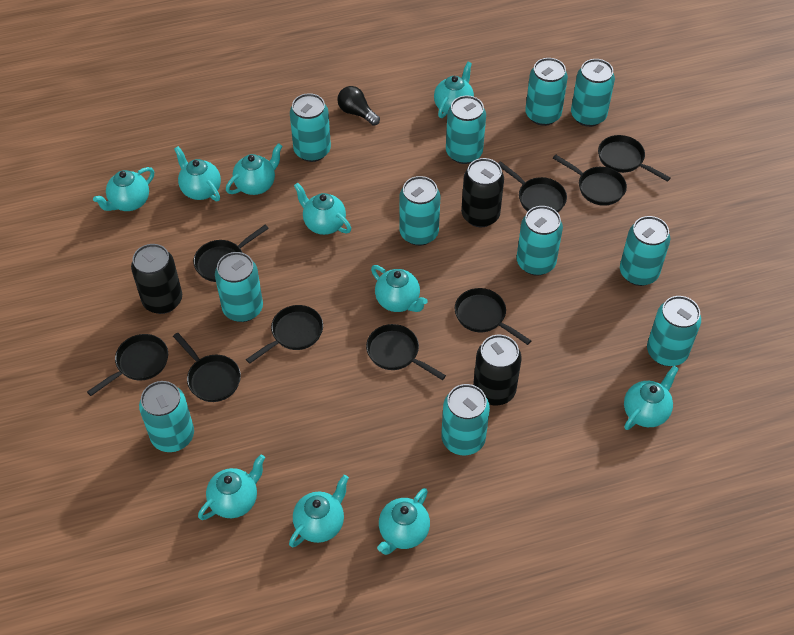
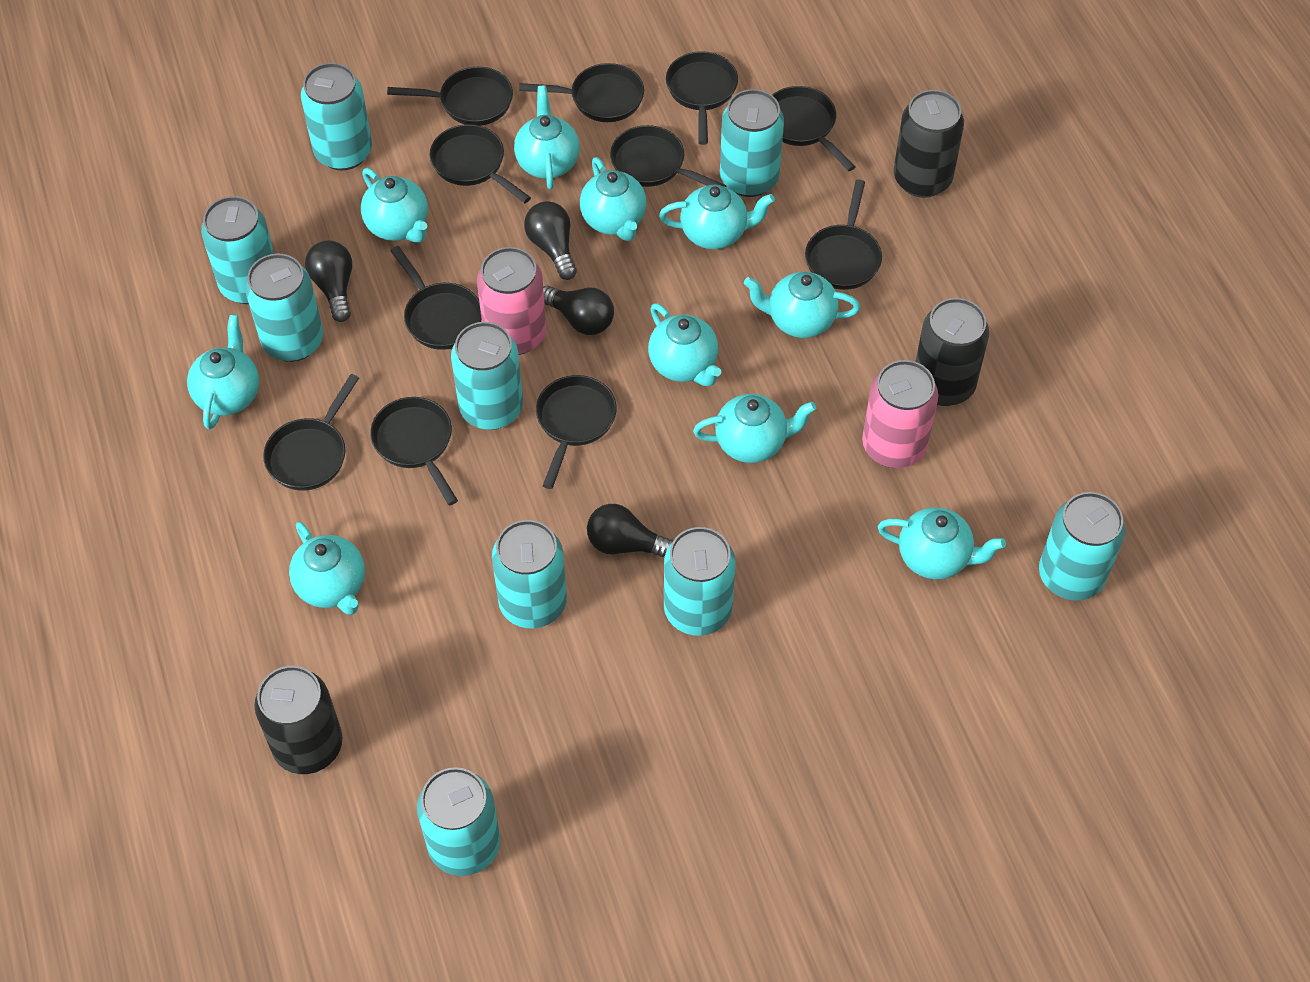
black light bulb: [337,86,380,126] = 1 -> [305,240,352,322] [524,201,577,280] [543,286,614,335] [587,504,674,557] = 4
black pan: [87,334,168,396] [173,333,241,402] [193,225,269,282] [246,305,323,364] [366,324,446,380] [455,288,531,345] [498,161,567,212] [553,154,627,206] [598,135,671,182] = 9 -> [263,374,359,491] [370,397,458,506] [387,67,513,126] [390,246,482,350] [430,124,531,203] [519,63,644,122] [536,375,617,489] [610,125,726,187] [666,51,738,145] [772,86,856,171] [805,180,882,290] = 11
pink can: none = 0 -> [477,247,546,355] [862,360,938,468] = 2
turquoise can: [139,381,194,452] [215,252,263,322] [290,93,331,162] [399,176,440,246] [441,384,490,455] [446,95,486,164] [517,206,563,276] [525,58,568,126] [571,59,615,127] [620,216,670,286] [647,296,701,366] = 11 -> [201,196,274,304] [245,254,323,362] [301,63,372,171] [417,767,500,876] [451,322,523,430] [492,520,567,628] [664,527,736,636] [720,89,784,197] [1039,492,1125,601] = 9

